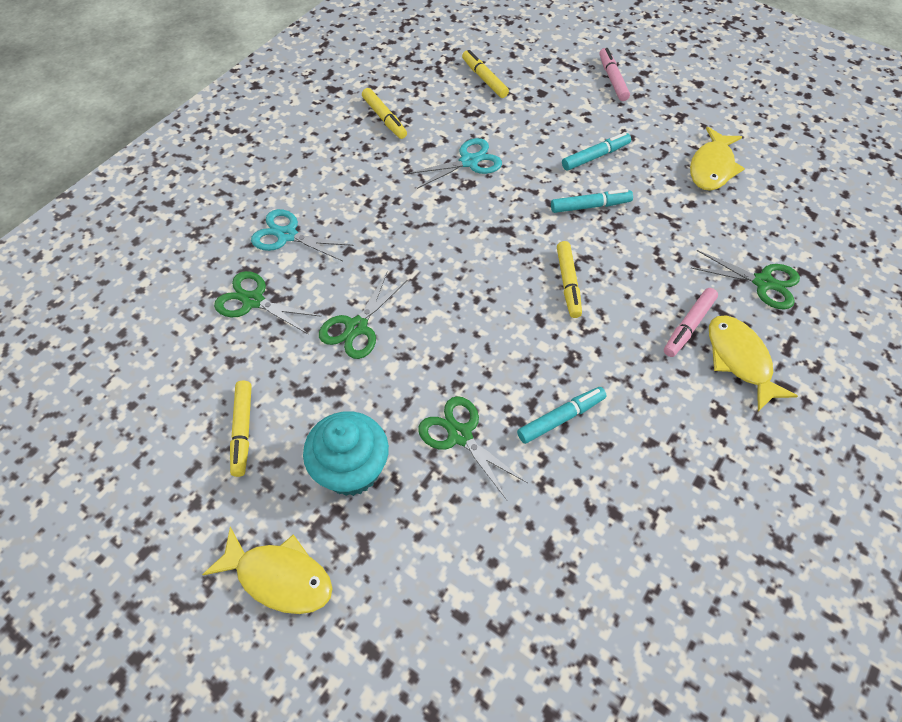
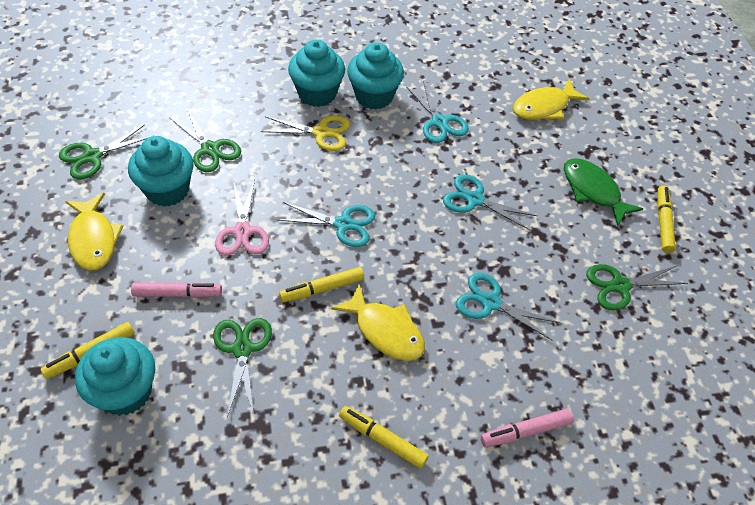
green fish: none = 0 -> [564,158,643,227] = 1
pink scissors: none = 0 -> [215,180,269,255] = 1
turquoise cupcake: [303,411,389,496] = 1 -> [75,337,155,416] [128,136,194,207] [288,39,345,107] [347,42,404,109] = 4
turquoise marker: [517,387,607,444] [551,189,633,213] [562,132,631,171] = 3 -> none = 0
turquoise scissors: [251,209,354,261] [408,138,502,189] = 2 -> [279,202,375,247] [406,81,469,143] [443,174,537,230] [456,273,561,341] = 4
yellow scissors: none = 0 -> [261,116,350,151] = 1

